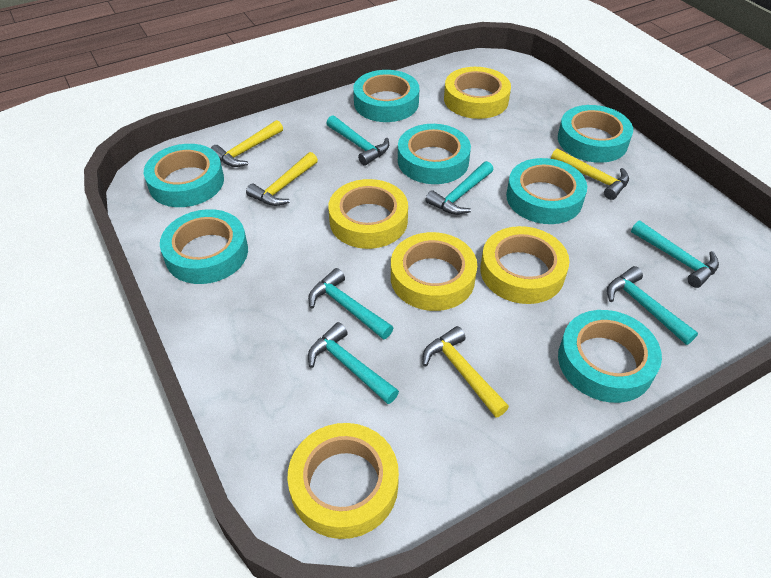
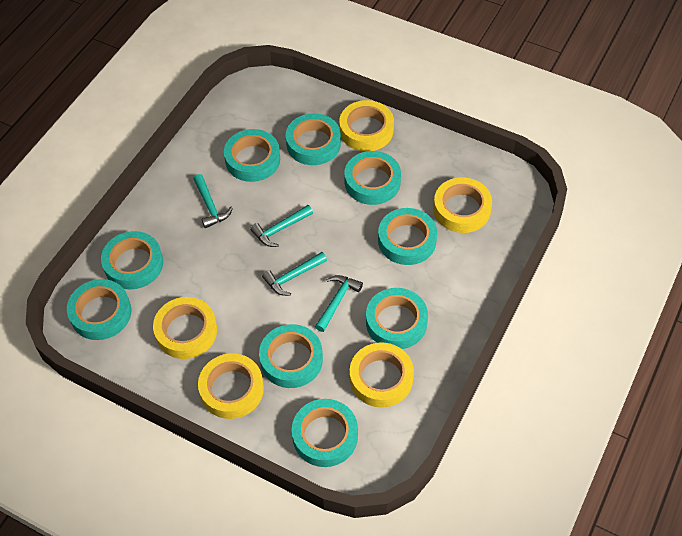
turquoise hammer: [308,268,393,339] [308,322,399,404] [326,115,389,166] [425,161,494,215] [607,266,698,345] [631,221,719,288] = 6 -> [193,174,233,228] [250,205,313,247] [262,252,327,296] [315,275,363,332] = 4
turquoise tape: [144,144,224,207] [160,209,248,284] [353,70,419,122] [398,124,471,184] [506,158,587,224] [558,105,633,163] [558,310,662,403] = 7 -> [67,279,131,340] [101,231,163,289] [224,129,280,182] [259,324,323,388] [286,113,341,165] [292,399,358,467] [344,151,401,205] [366,288,428,349] [378,208,437,265] = 9
yellow hammer: [211,120,283,167] [246,152,318,206] [423,326,509,418] [551,148,629,200] = 4 -> none = 0

